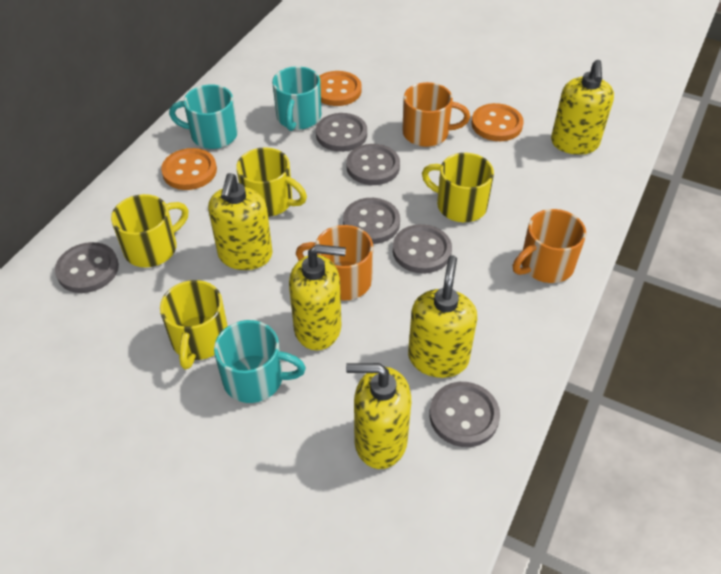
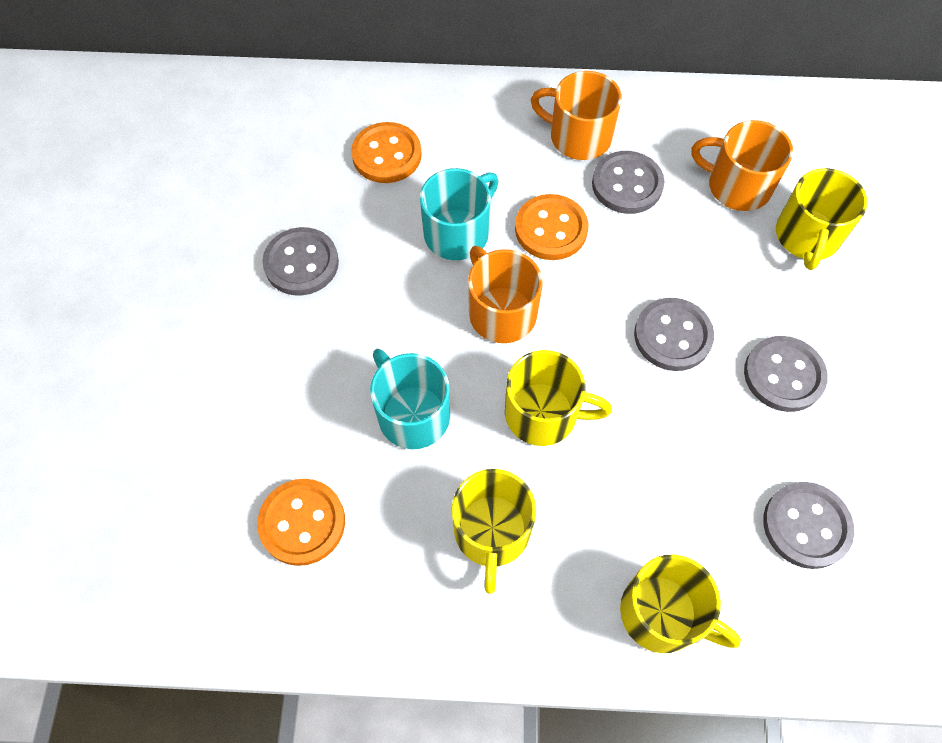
grey button: [55,242,119,293] [316,113,367,152] [343,198,400,244] [346,144,400,185] [393,224,452,274] [429,382,500,447] = 6 -> [262,227,339,296] [592,151,664,214] [634,298,714,371] [744,336,828,412] [763,482,854,569] = 5
turquoise mug: [169,84,238,149] [214,320,306,403] [272,66,321,131] = 3 -> [370,349,450,449] [420,168,499,260] = 2
yellow soap dispenser: [208,173,272,270] [289,244,346,350] [346,363,411,469] [408,255,477,378] [551,60,614,155] = 5 -> none = 0

